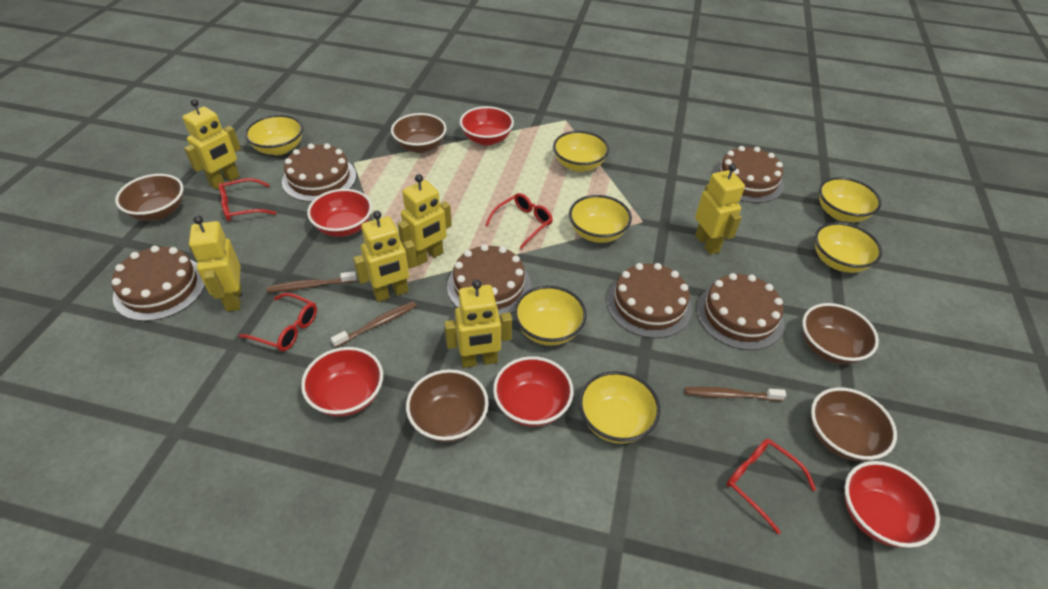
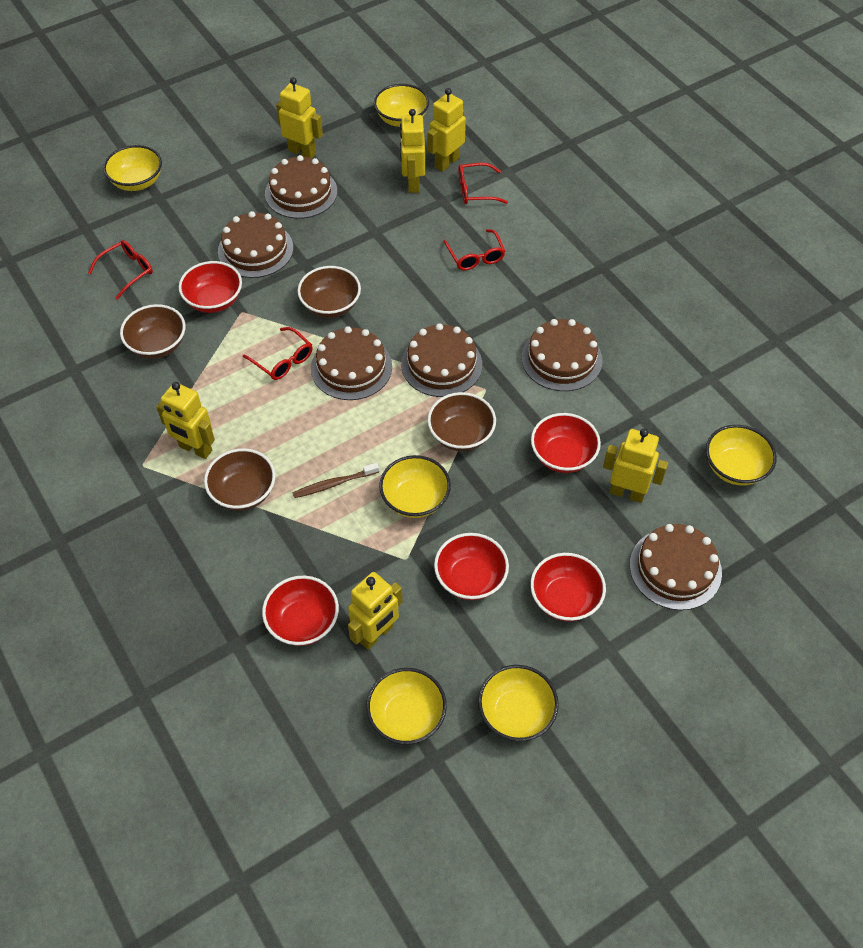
brown bowl: [115,174,184,221] [391,113,447,153] [406,369,489,442] [802,303,879,364] [811,387,897,461] = 5 -> [120,304,185,359] [204,448,275,511] [298,266,361,318] [428,392,496,451] = 4
brown toothbrush: [267,271,357,292] [331,301,417,348] [685,387,786,401] = 3 -> [293,463,379,498] = 1
yellow bowl: [245,115,303,155] [514,286,587,346] [553,131,609,172] [569,195,632,243] [579,371,660,444] [815,222,882,273] [819,177,882,222] = 7 -> [103,145,162,191] [366,668,447,745] [374,84,429,127] [379,455,451,518] [478,665,559,741] [706,425,777,485] = 6

